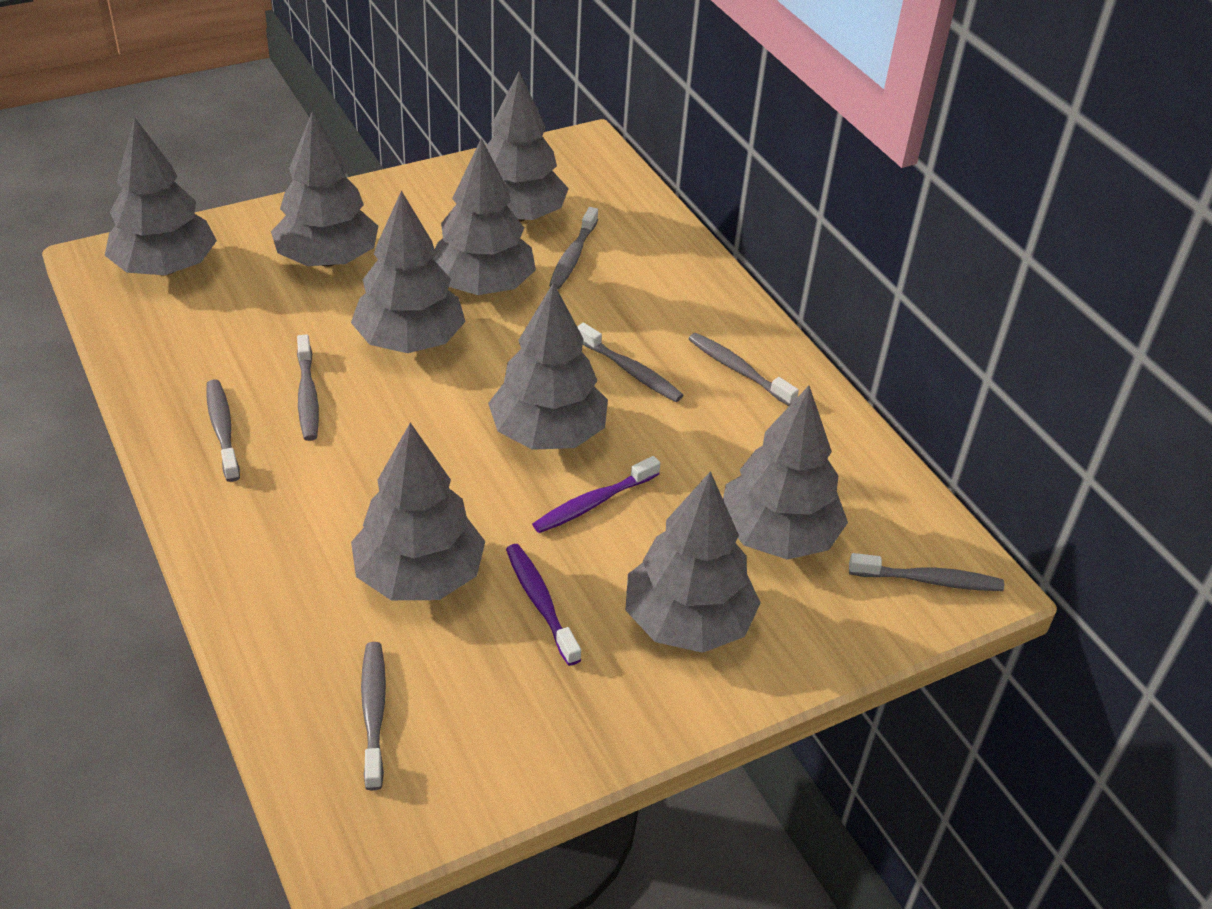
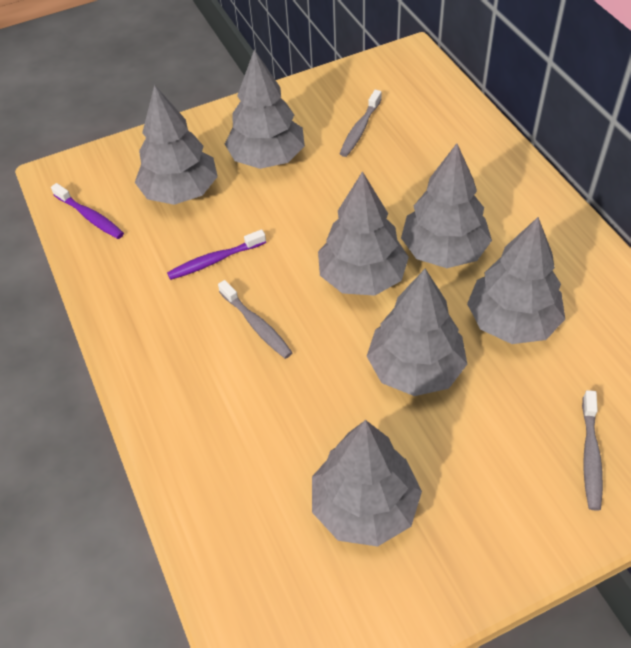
grey toothbrush: [206,379,240,482] [297,334,319,441] [361,642,386,791] [549,207,598,289] [577,323,683,402] [689,333,799,406] [849,553,1004,591] = 7 -> [218,280,293,359] [340,90,382,157] [582,390,603,511] = 3
grey tree: [105,118,217,275] [271,111,378,267] [351,190,466,353] [351,423,485,600] [432,138,536,295] [486,72,569,222] [488,282,608,450] [625,471,761,653] [723,386,848,560] = 9 -> [135,85,218,205] [225,50,305,169] [312,420,422,546] [318,171,409,296] [367,269,467,396] [401,143,492,268] [467,217,565,344] = 7

